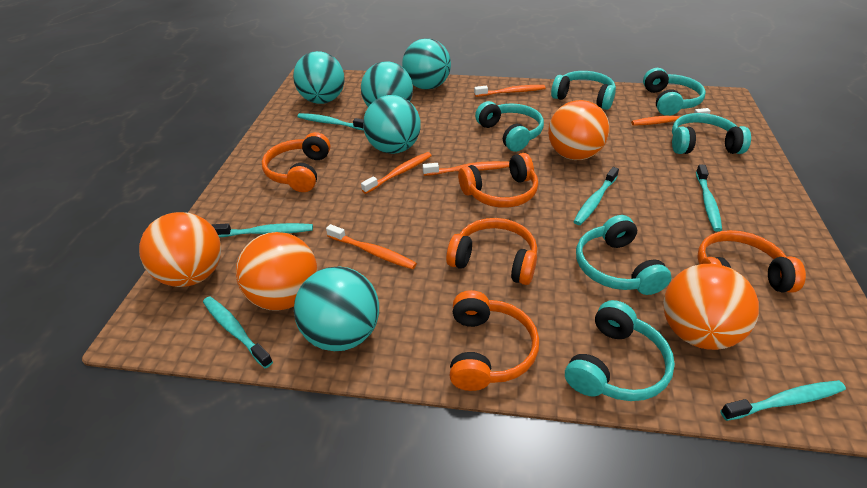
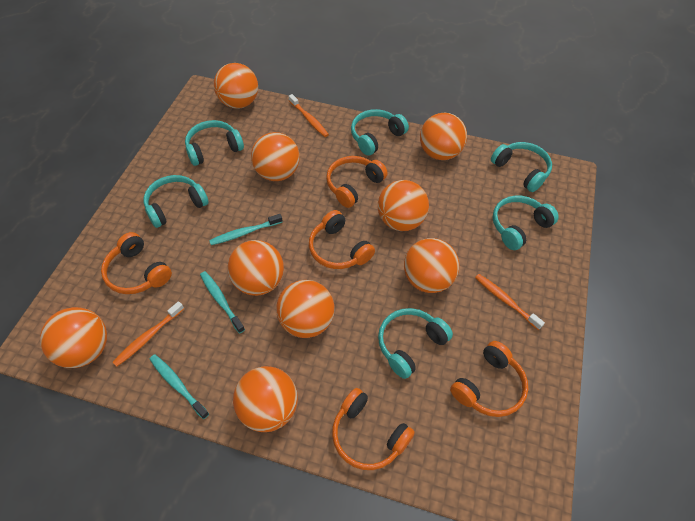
orange ball: [139,212,222,287] [236,232,317,311] [548,100,610,160] [663,264,759,350] = 4 -> [40,307,107,368] [214,63,258,109] [228,240,284,296] [233,366,298,432] [251,132,300,181] [276,280,335,338] [378,180,429,231] [404,238,459,293] [420,113,467,160] = 9
orange toothbrush: [326,224,417,269] [361,152,432,194] [423,161,509,176] [474,85,545,97] [631,108,711,126] = 5 -> [113,301,184,366] [289,94,329,137] [475,274,545,330] = 3
turquoise ball: [293,51,345,104] [294,267,379,351] [361,61,413,107] [363,95,421,154] [402,38,451,90] = 5 -> none = 0
turquoise toothbrush: [203,296,273,369] [212,223,313,237] [297,113,364,130] [573,167,619,225] [696,164,722,232] [720,380,846,421] = 6 -> [150,354,209,419] [200,271,245,333] [209,214,282,245] = 3

